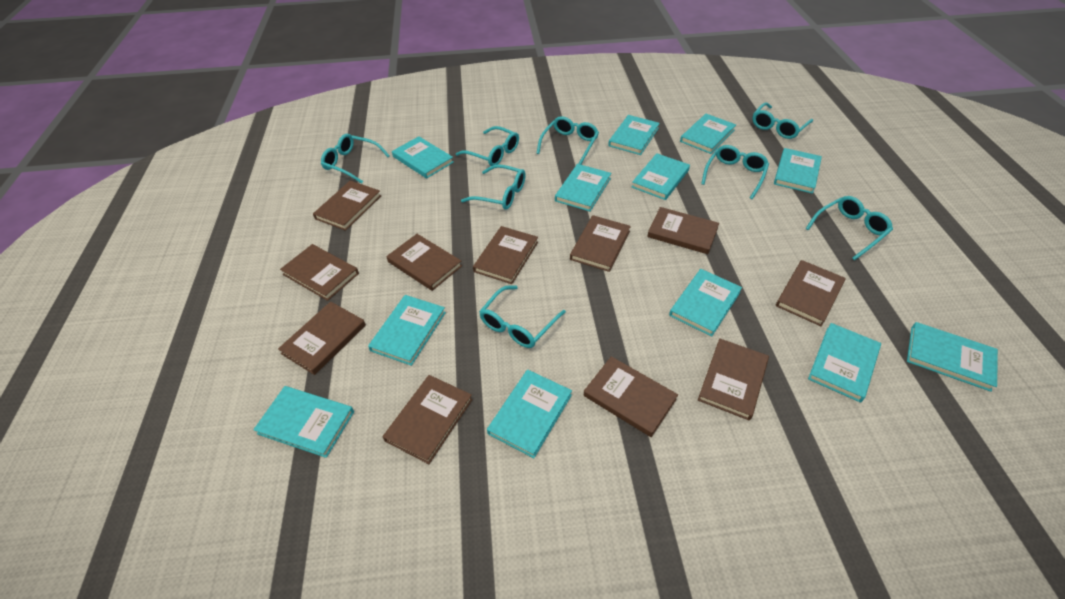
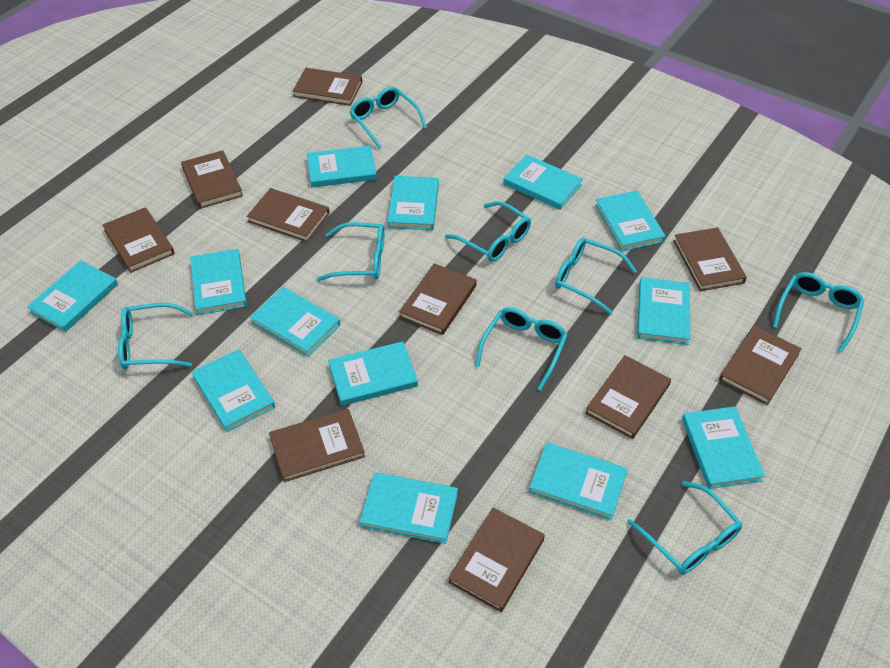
brown book: [278,302,366,375] [280,244,359,301] [313,180,381,231] [383,375,473,464] [386,234,462,291] [473,226,538,284] [570,215,631,272] [584,356,678,437] [647,207,719,254] [698,339,769,421] [776,260,846,326] = 11 -> [102,207,175,273] [181,150,243,209] [247,188,330,242] [269,409,365,482] [293,68,362,106] [399,263,477,335] [448,508,545,612] [585,355,671,439] [673,228,747,291] [719,325,802,405] = 10
turquoise book: [253,386,354,458] [368,295,446,366] [392,136,454,179] [487,370,572,458] [555,164,611,212] [608,115,660,155] [632,153,690,200] [669,269,742,337] [680,114,736,154] [774,148,822,194] [808,323,881,403] [907,322,998,392] = 12 -> [27,260,118,332] [190,249,247,315] [192,349,275,432] [250,287,340,357] [307,146,377,187] [328,341,418,406] [359,472,458,544] [387,176,439,230] [503,154,583,210] [529,442,628,521] [595,191,666,251] [637,277,690,345] [682,406,765,489] = 13

